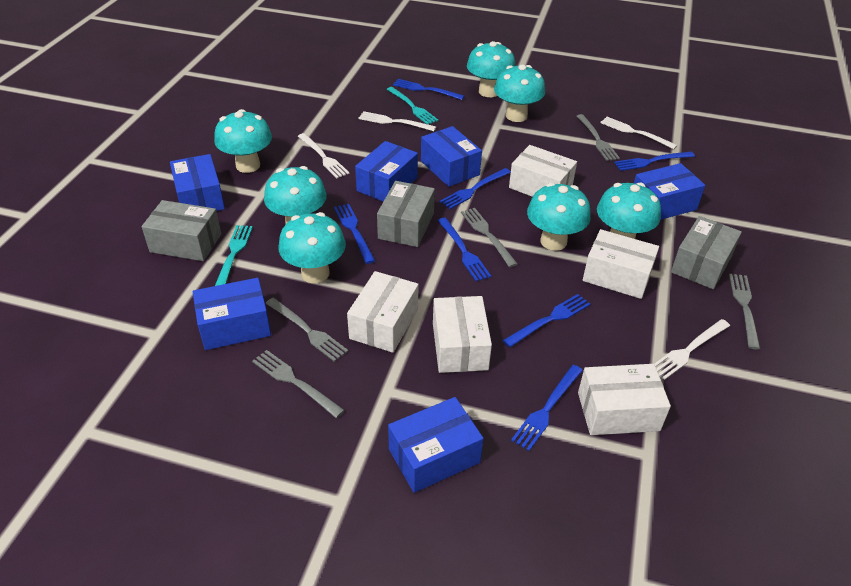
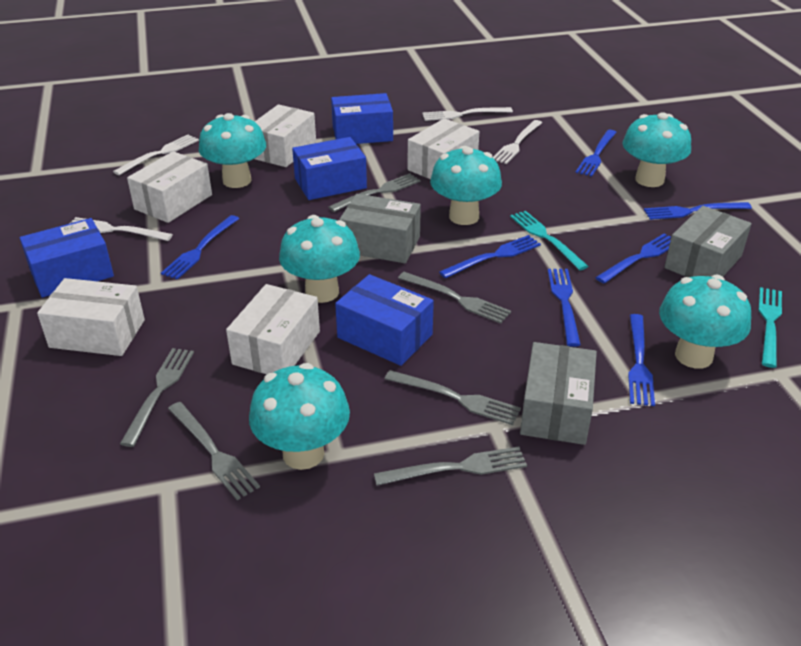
blue box: [170,154,225,211] [193,278,271,350] [355,141,418,202] [388,397,484,493] [421,126,482,187] [634,163,705,220] = 6 -> [20,218,114,298] [292,137,367,200] [331,93,393,144] [335,274,434,366] = 4
grey fork: [252,350,345,418] [265,298,348,362] [461,208,517,267] [576,114,620,161] [729,274,760,349] = 5 -> [120,348,194,447] [168,402,260,500] [329,173,421,212] [374,446,527,486] [385,370,521,425] [398,272,511,324] = 6
turquoise mushroom: [214,109,272,173] [264,166,327,224] [278,212,346,283] [467,41,516,97] [494,64,545,122] [527,183,591,251] [597,183,661,239] = 7 -> [199,113,266,188] [249,363,350,470] [279,215,360,303] [430,146,502,225] [622,112,691,187] [659,275,751,369] = 6

